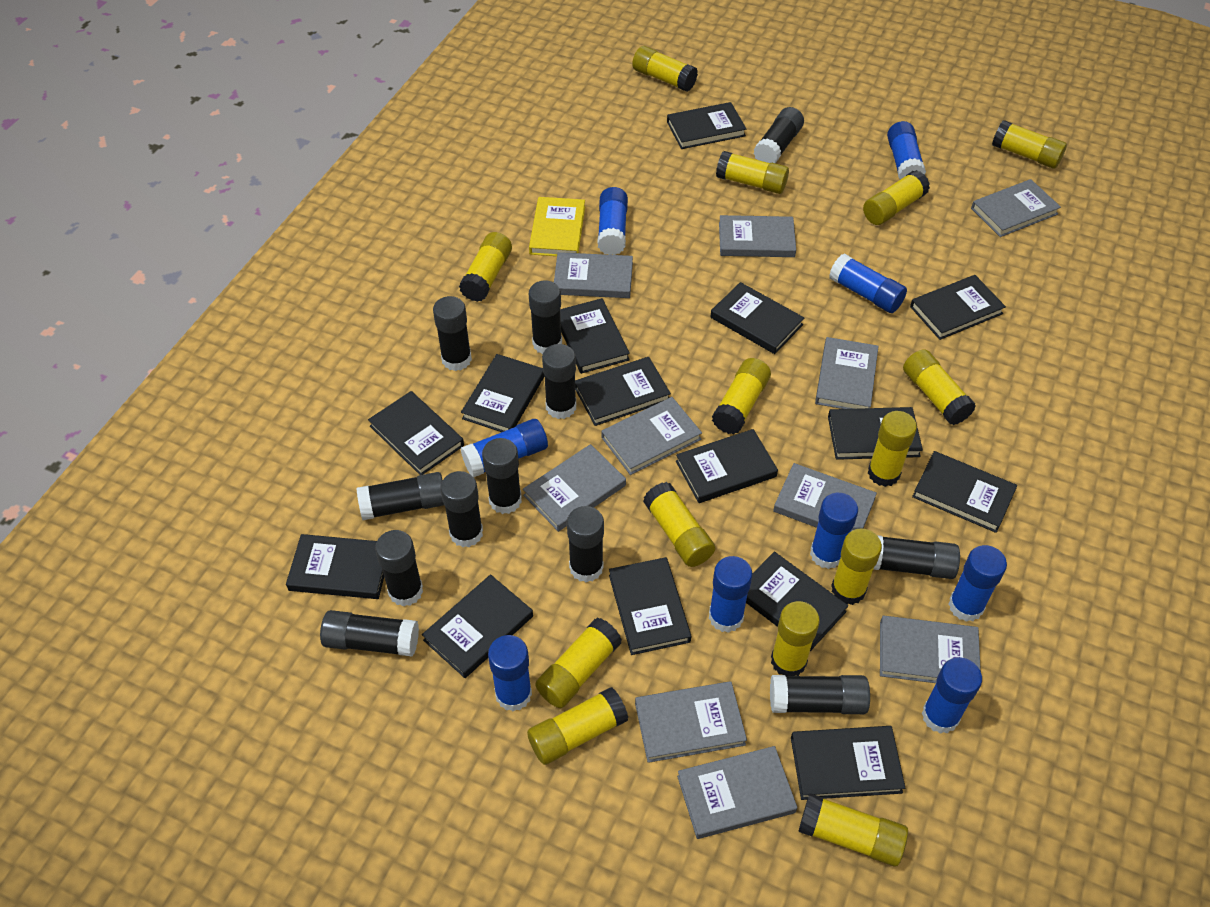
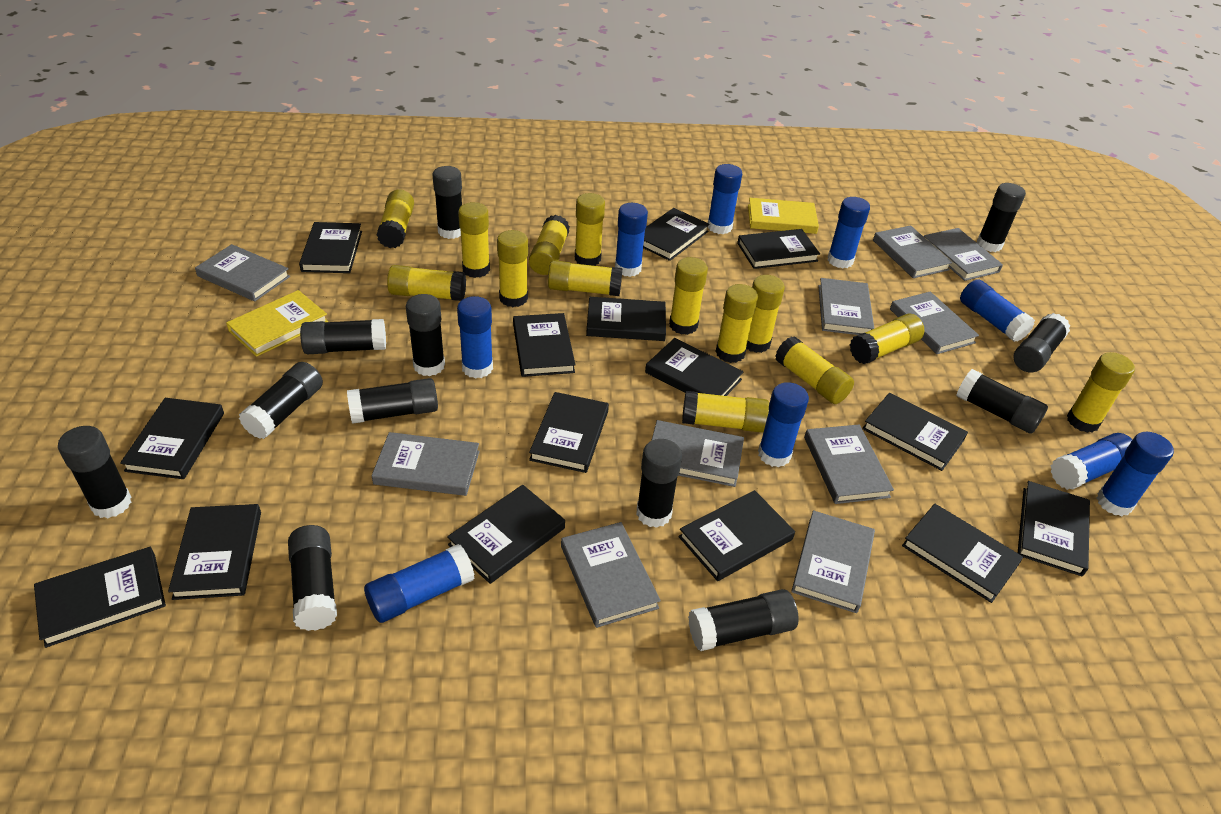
yellow book: [529,197,585,256] = 1 -> [226,290,328,357] [748,198,819,234] = 2

